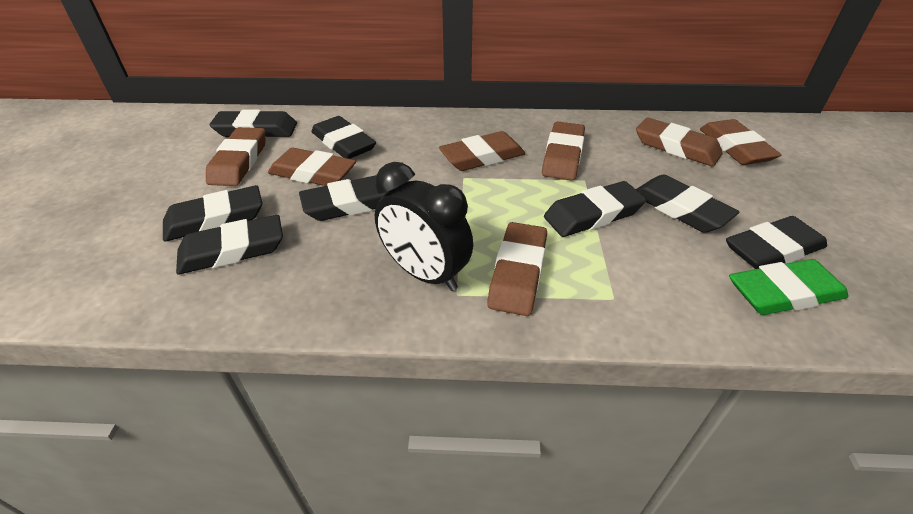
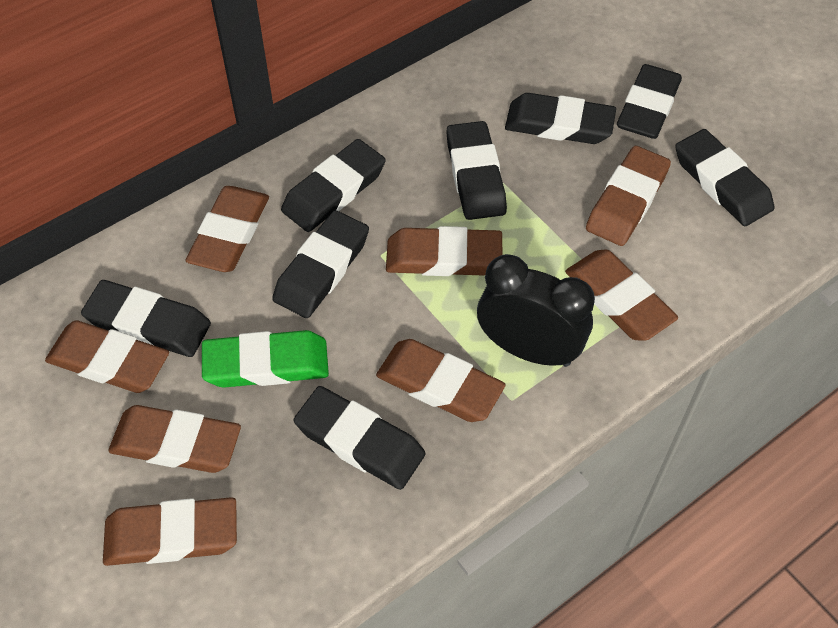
brown eraser: [206,127,266,186] [268,148,356,186] [439,131,525,171] [487,222,547,316] [542,121,585,180] [636,118,723,166] [700,119,781,165] = 7 -> [45,320,169,393] [103,497,237,566] [108,405,241,473] [185,186,269,272] [376,339,505,422] [386,226,502,276] [565,249,678,341] [586,146,671,246] = 8

